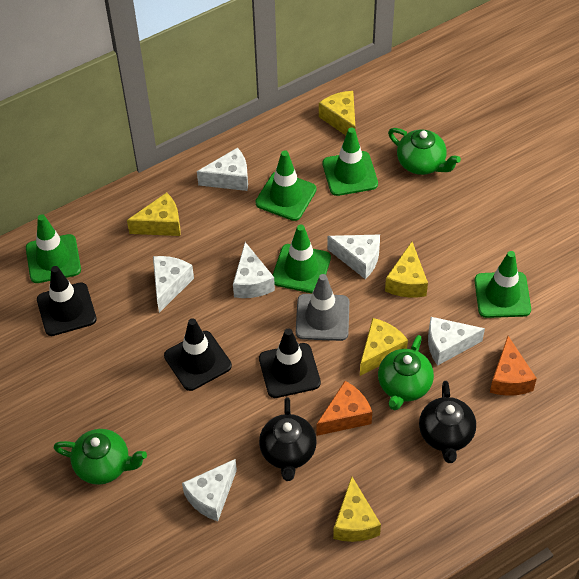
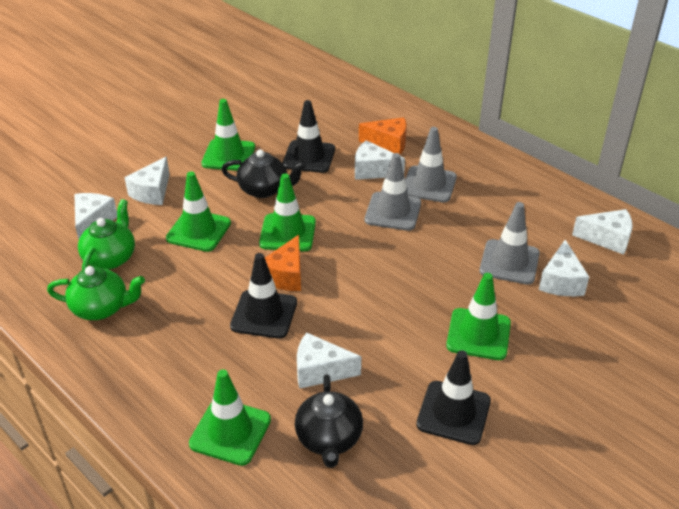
green teapot: [53,429,147,485] [378,335,434,410] [388,128,461,175] = 3 -> [47,266,145,320] [78,199,135,270] = 2
grey traffic cone: [296,274,349,341] = 1 -> [365,153,421,231] [405,127,457,203] [479,202,540,285] = 3
yellow cheese: [127,192,181,236] [319,91,355,135] [333,477,381,542] [360,318,408,376] [385,242,428,298] = 5 -> none = 0

